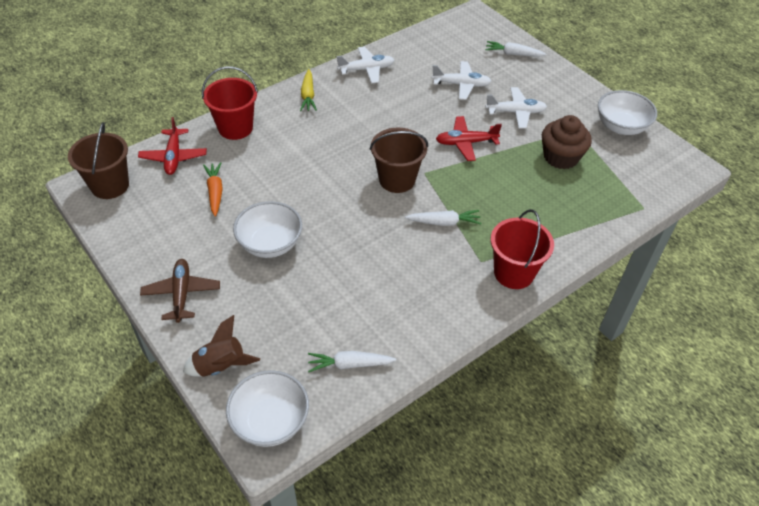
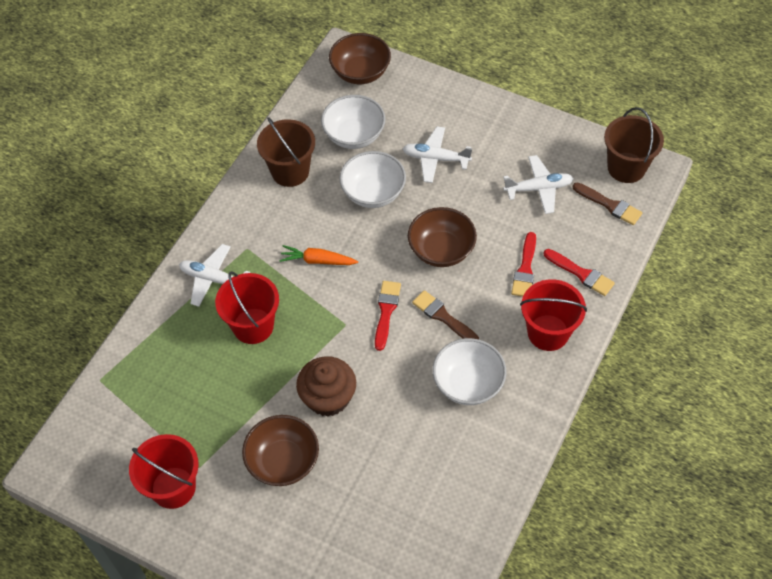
brown bowl: none = 0 -> [242,415,319,486] [329,33,391,84] [408,207,477,267] = 3
brown brush: none = 0 -> [412,290,479,339] [573,182,642,225] = 2
brown plane: [140,259,220,323] = 1 -> none = 0
brown rocket: [183,315,260,377] = 1 -> none = 0
red brush: none = 0 -> [375,281,401,351] [511,232,536,297] [544,249,615,296] = 3
red bucket: [202,66,258,140] [491,209,554,289] = 2 -> [129,434,198,509] [215,271,279,344] [520,279,587,351] = 3
red plane: [138,117,207,175] [436,116,502,161] = 2 -> none = 0
white carrot: [308,351,396,372] [405,210,481,226] [485,41,547,57] = 3 -> none = 0
yellow carrot: [300,69,317,111] = 1 -> none = 0

